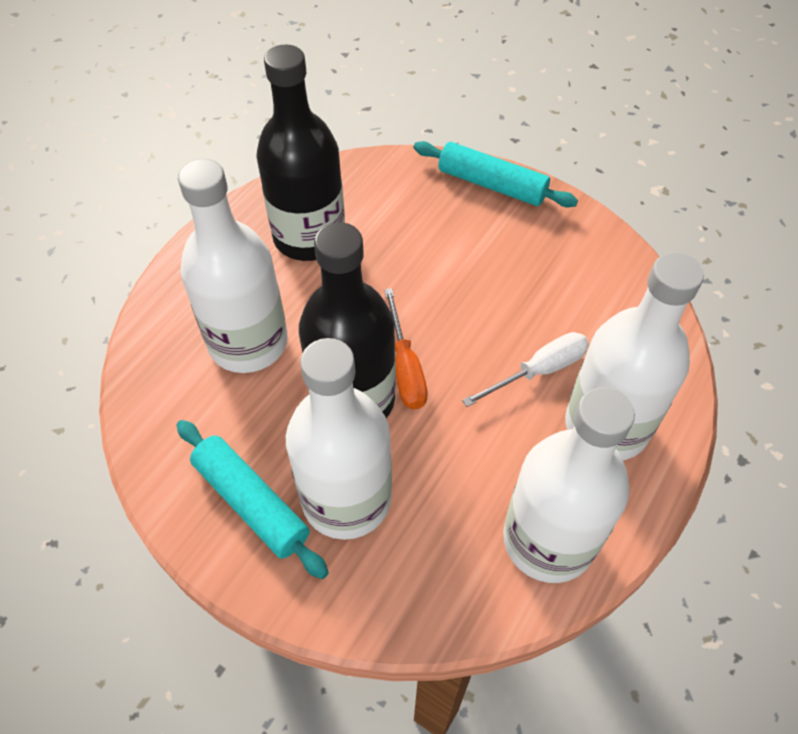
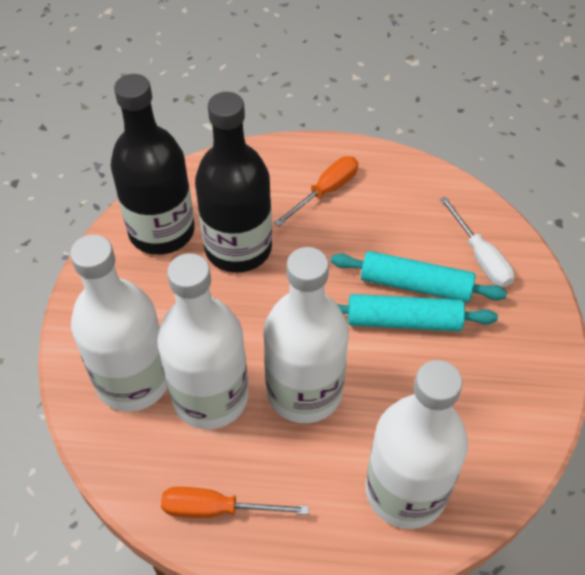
orange screwdriver: [384,288,428,409] = 1 -> [161,487,309,518] [274,156,358,226] = 2

